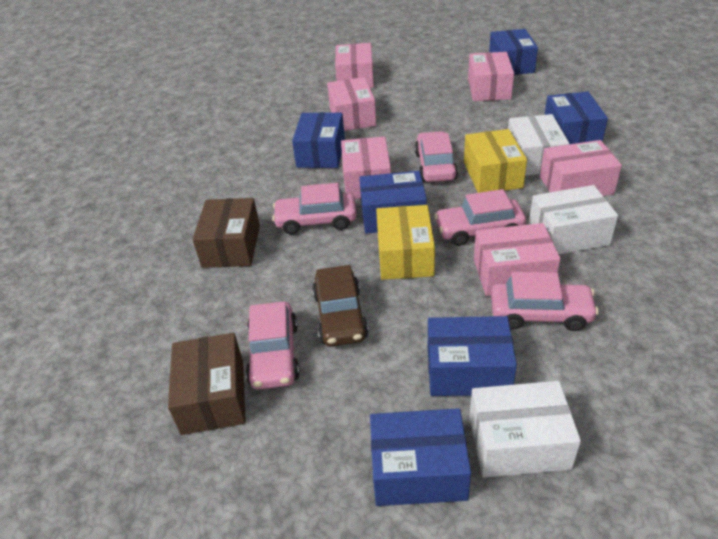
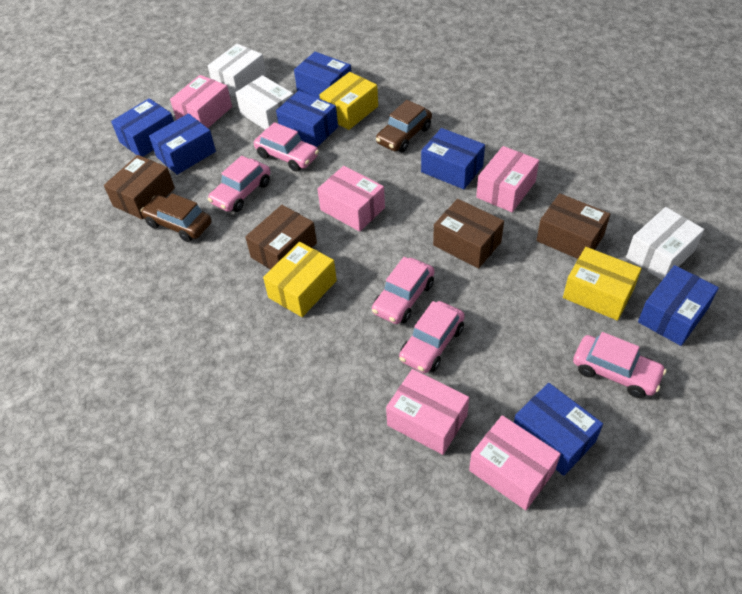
blue box: [292,112,345,168] [359,171,427,234] [370,408,471,506] [428,316,517,396] [489,29,538,75] [545,92,608,144] = 6 -> [111,98,174,157] [149,113,216,175] [276,91,338,147] [294,52,351,99] [421,128,485,189] [514,383,603,476] [638,265,719,346] = 7
brown box: [168,333,246,435] [193,198,260,268] = 2 -> [104,155,175,220] [245,205,317,269] [433,199,504,268] [536,193,610,259] = 4
brown car: [312,265,368,347] = 1 -> [141,193,212,242] [376,100,432,152] = 2
pink box: [327,77,376,131] [335,43,374,88] [341,136,391,199] [468,52,514,101] [474,223,561,296] [540,140,622,196] = 6 -> [170,75,232,128] [317,166,385,232] [386,369,469,455] [469,415,561,510] [476,146,539,212] = 5
yellow box: [376,205,435,280] [464,129,527,193] = 2 -> [263,242,337,317] [319,72,378,130] [563,247,642,321] = 3

